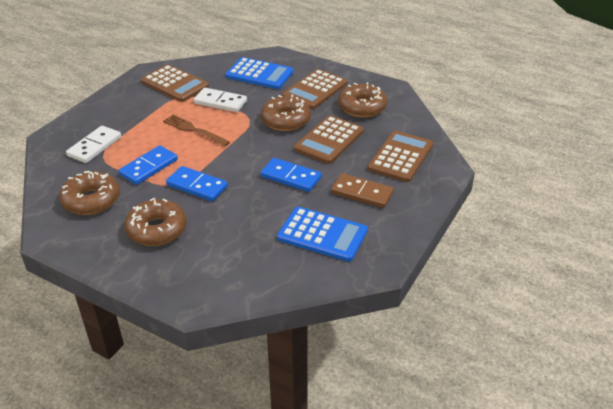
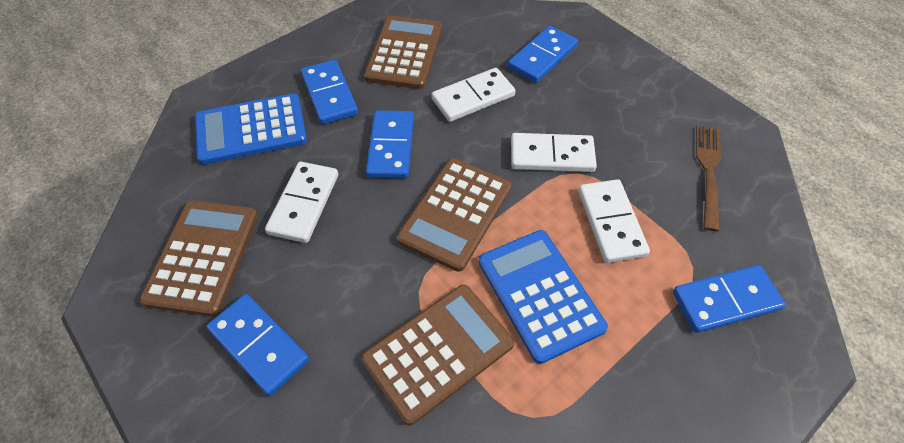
blue domino: [119,146,178,185] [166,166,228,201] [261,158,322,192] = 3 -> [206,294,309,396] [301,60,358,124] [366,110,414,178] [508,26,578,83] [673,265,786,333] = 5
brown domino: [331,173,394,208] = 1 -> none = 0
brown donut: [59,171,120,215] [124,198,187,246] [261,95,311,131] [338,82,387,118] = 4 -> none = 0
white domino: [66,126,121,163] [194,88,247,112] = 2 -> [265,162,338,243] [432,68,516,122] [511,133,597,172] [578,179,650,263] = 4

